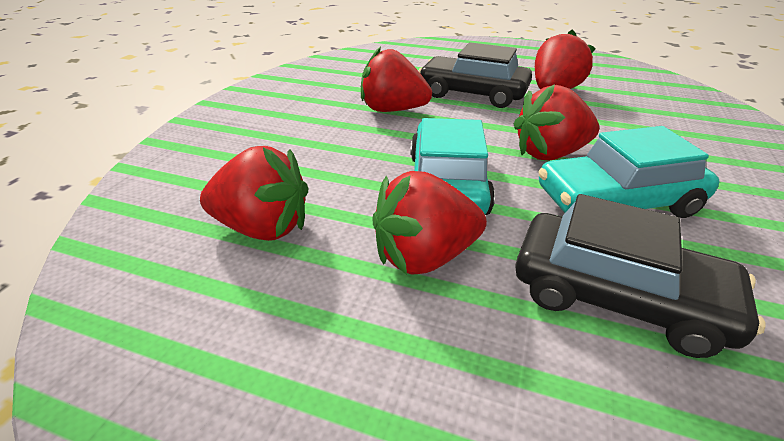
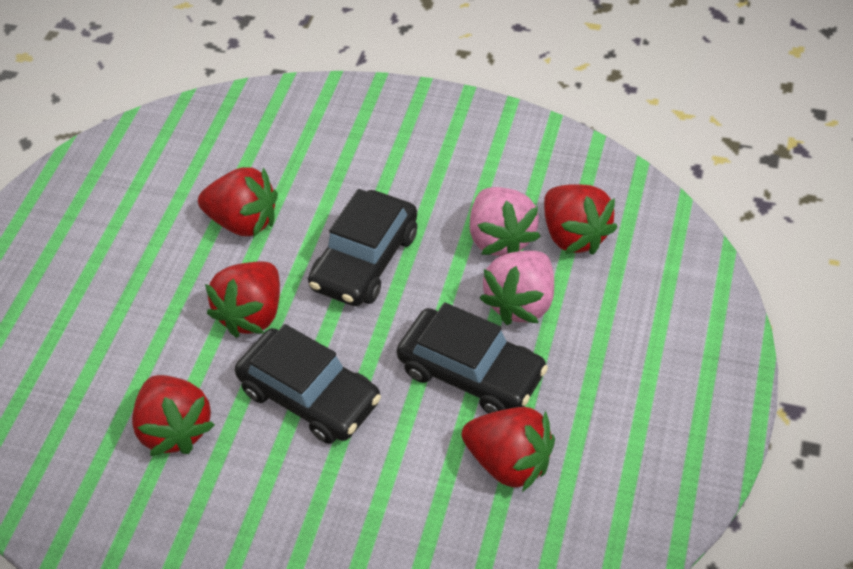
black car: [419,42,532,108] [515,194,766,358] = 2 -> [235,324,381,444] [308,189,417,306] [397,302,548,414] = 3
pink strawberry: none = 0 -> [470,187,541,256] [480,251,554,325] = 2
turquoise car: [410,118,495,215] [538,126,720,218] = 2 -> none = 0

